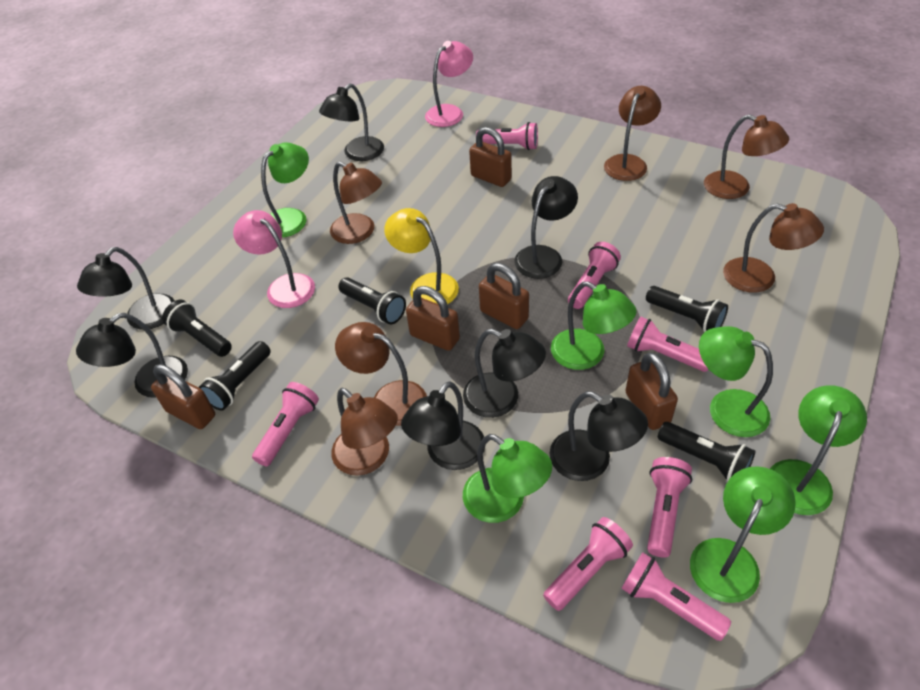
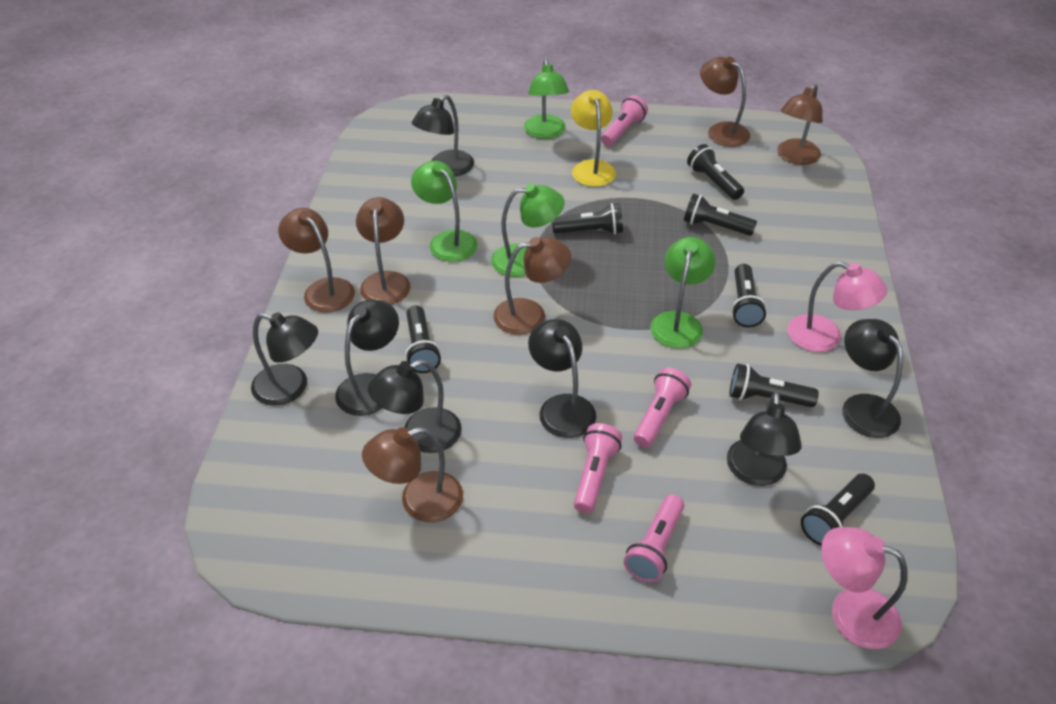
black flashlight: [162,300,232,357] [199,341,271,411] [338,277,406,324] [646,286,728,332] [658,422,755,481] = 5 -> [405,305,441,373] [552,203,623,235] [684,193,757,236] [687,144,744,200] [730,364,819,407] [731,264,767,327] [801,474,875,546] = 7
brown padlock: [151,364,215,429] [406,286,460,351] [469,127,512,187] [479,263,529,329] [625,352,678,430] = 5 -> none = 0
green lamp: [261,142,309,238] [463,434,552,523] [551,281,636,370] [690,466,796,603] [699,326,773,437] [770,385,867,515] = 6 -> [411,161,477,262] [491,184,565,277] [524,59,569,139] [650,237,716,349] = 4
pink flashlight: [252,382,319,466] [476,122,538,150] [543,517,633,611] [568,242,621,309] [621,552,731,641] [627,317,708,372] [647,457,692,558] = 7 -> [574,423,622,513] [601,95,648,146] [624,494,684,582] [634,368,691,448] = 4

